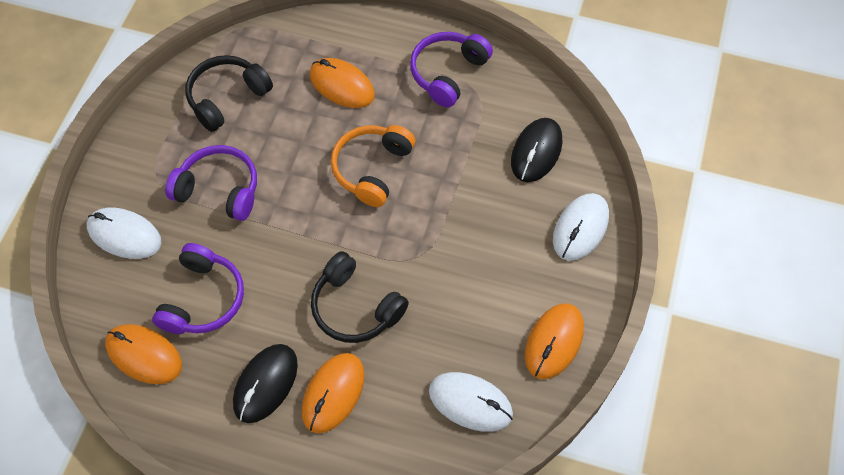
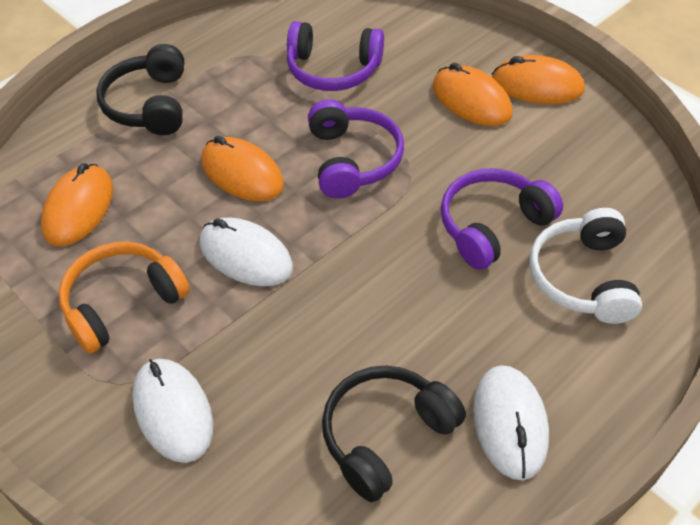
black mouse: [233,344,298,423] [511,118,562,182] = 2 -> none = 0
white headphones: none = 0 -> [529,208,642,324] = 1

